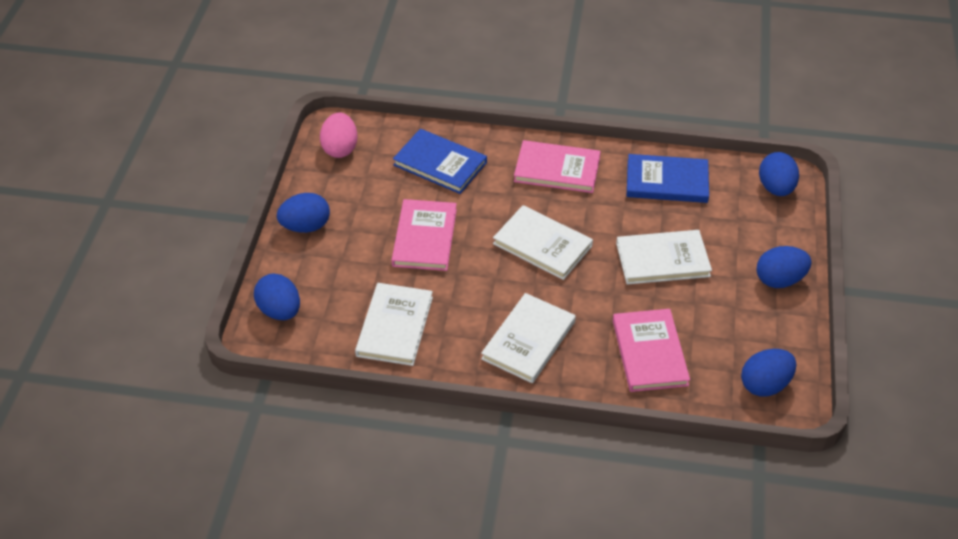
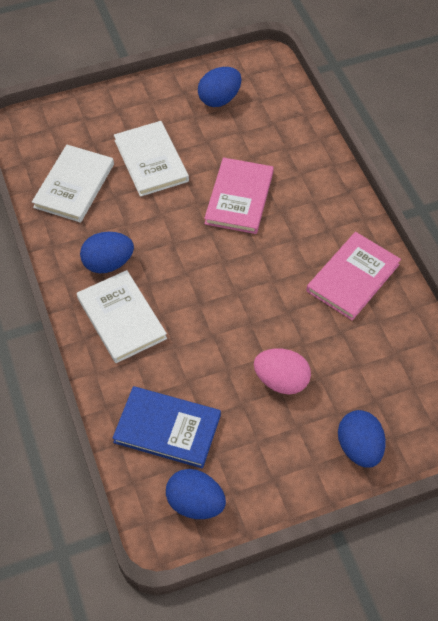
blue book: [393,129,487,194] [627,154,709,203] = 2 -> [112,386,221,469] = 1
blue egg: [254,273,300,320] [277,193,330,233] [741,349,796,397] [757,246,812,288] [759,152,799,196] = 5 -> [80,232,134,273] [166,469,226,519] [198,67,241,107] [338,410,386,468] = 4
pink book: [392,199,457,271] [514,140,601,193] [613,309,690,392] = 3 -> [204,157,274,234] [306,232,401,320] = 2
white book: [355,283,433,366] [481,293,576,383] [493,205,593,280] [616,230,712,285] = 4 -> [32,145,114,223] [77,270,167,363] [114,121,189,197] = 3

